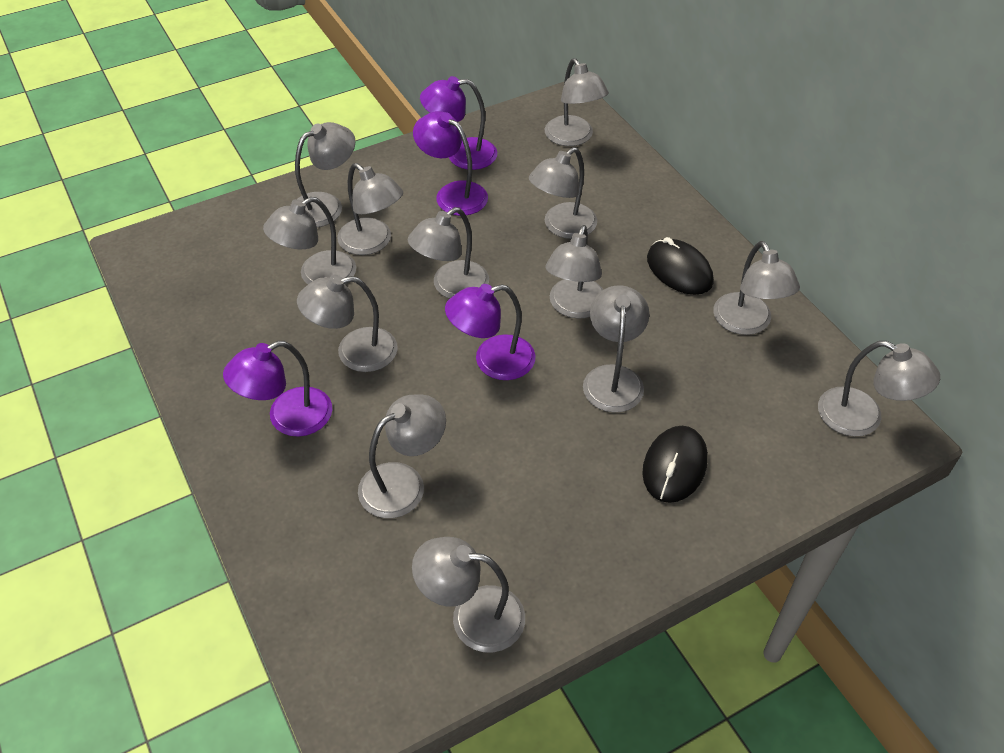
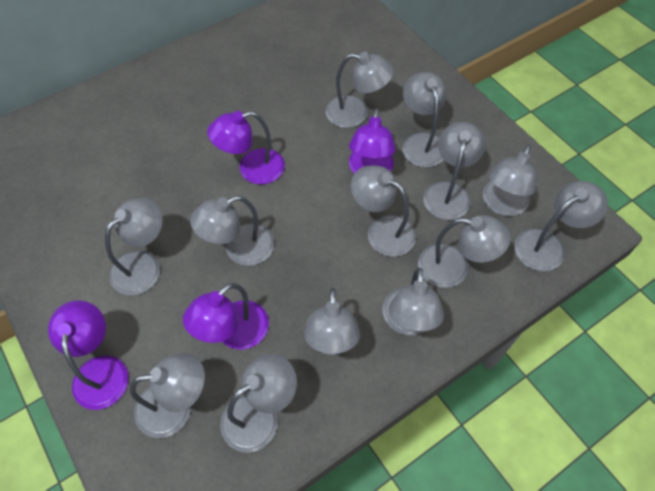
black mouse: [642,426,708,503] [647,237,714,295] = 2 -> none = 0

